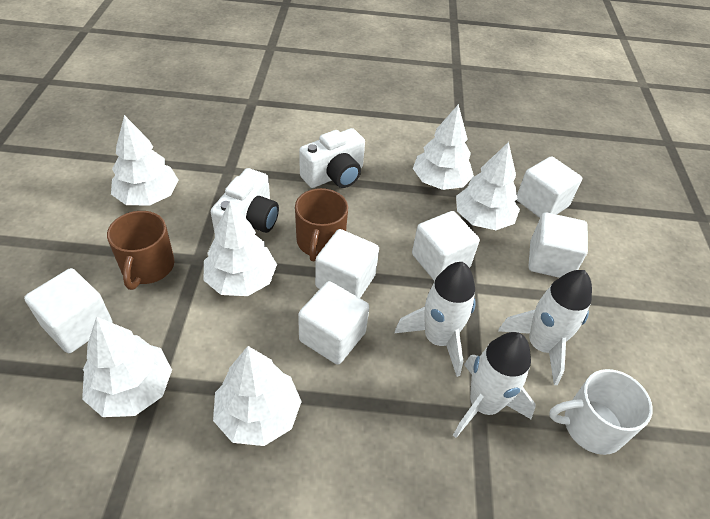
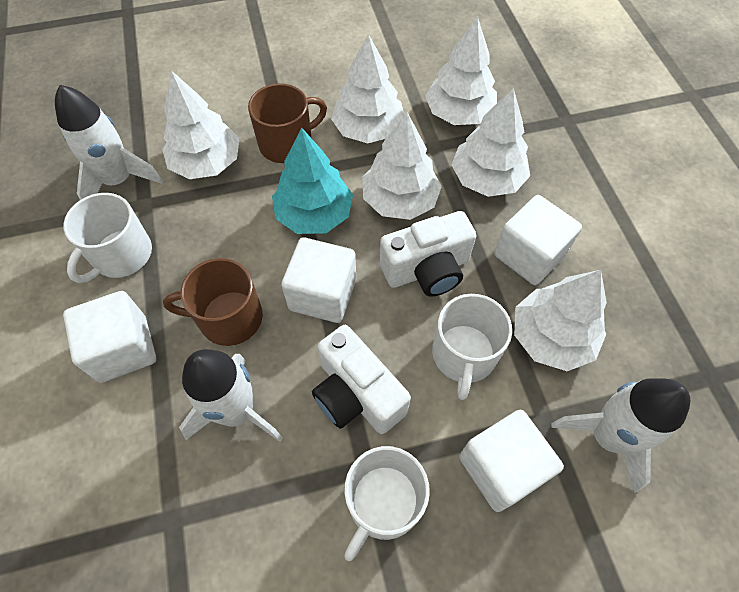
turquoise tree: none = 0 -> [272,127,353,234] = 1
white cube: [24,268,113,353] [298,281,369,365] [315,229,379,298] [412,211,480,281] [517,156,582,218] [528,212,588,278] = 6 -> [63,291,156,383] [281,237,356,323] [459,410,564,512] [494,195,582,285] = 4
white mug: [549,369,653,455] = 1 -> [63,193,152,283] [344,446,430,561] [432,294,512,400] = 3

